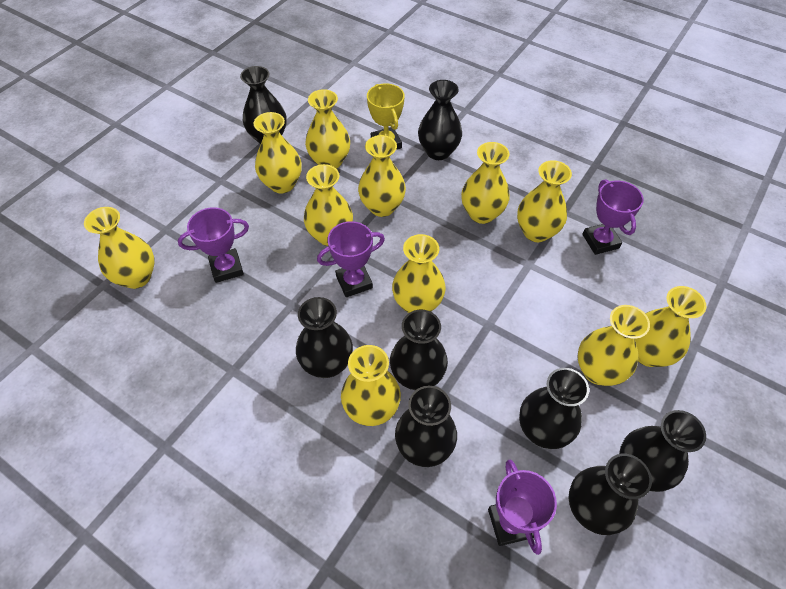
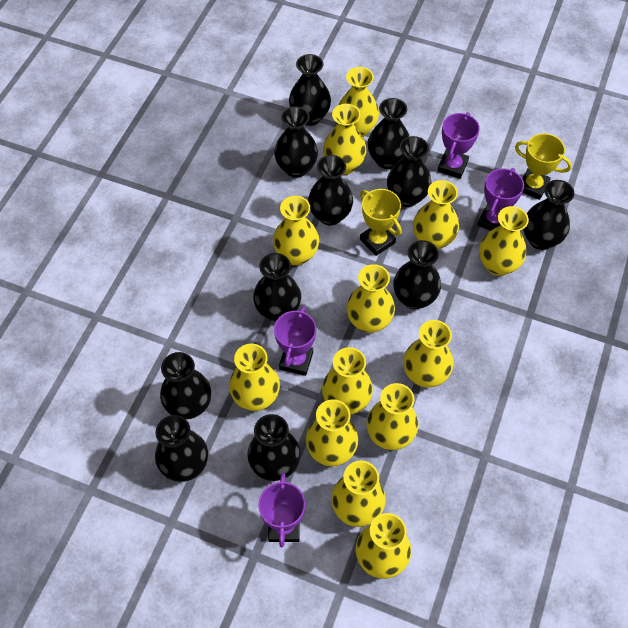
black vase: [240,66,287,144] [296,297,353,378] [390,310,448,390] [395,386,457,467] [418,80,462,160] [519,368,589,449] [569,454,652,535] [619,410,706,492] = 8 -> [155,415,208,482] [160,352,211,419] [247,414,300,481] [253,253,301,321] [274,106,318,178] [289,54,331,126] [308,155,353,226] [368,98,410,169] [387,136,431,207] [393,240,441,309] [523,180,574,250] = 11
yellow trophy: [367,83,405,150] = 1 -> [360,189,402,256] [515,133,572,200] = 2
yellow vase: [84,207,154,289] [254,112,302,193] [304,164,353,246] [305,89,350,169] [341,345,401,426] [358,135,406,217] [392,234,446,313] [461,142,510,224] [517,160,572,242] [578,305,650,386] [635,286,706,367] = 11 -> [229,344,280,411] [273,196,319,266] [306,399,358,466] [322,347,373,414] [323,104,367,175] [331,460,386,527] [339,67,379,137] [347,264,395,333] [356,513,411,579] [367,383,419,450] [403,320,454,388] [413,180,459,250] [479,206,529,276] = 13

